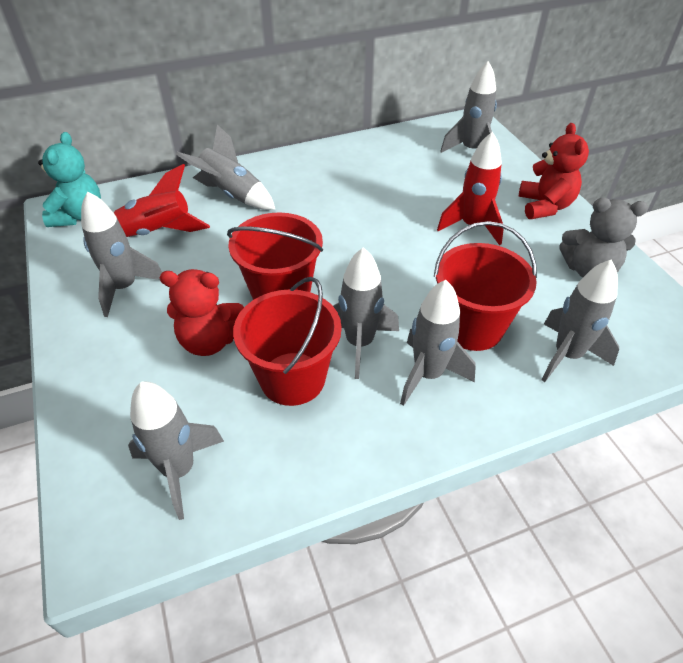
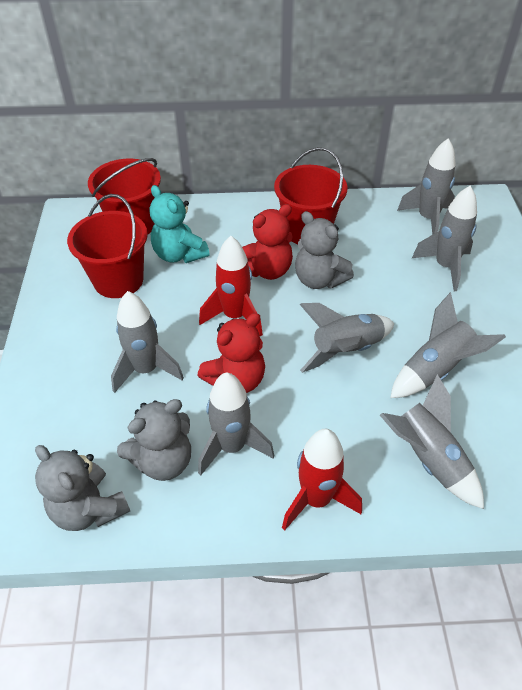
grey teddy bear: [559,198,648,278] = 1 -> [35,445,130,531] [117,399,191,481] [295,211,354,289] = 3

